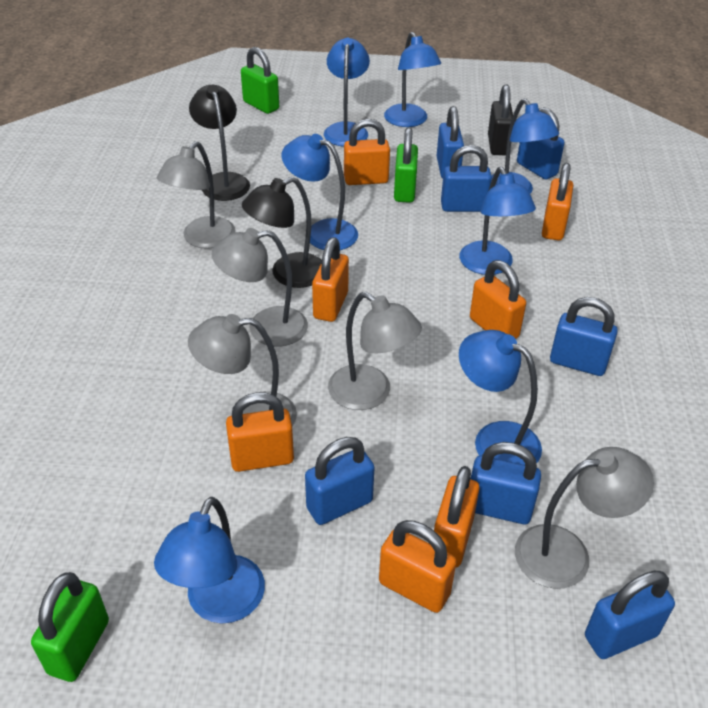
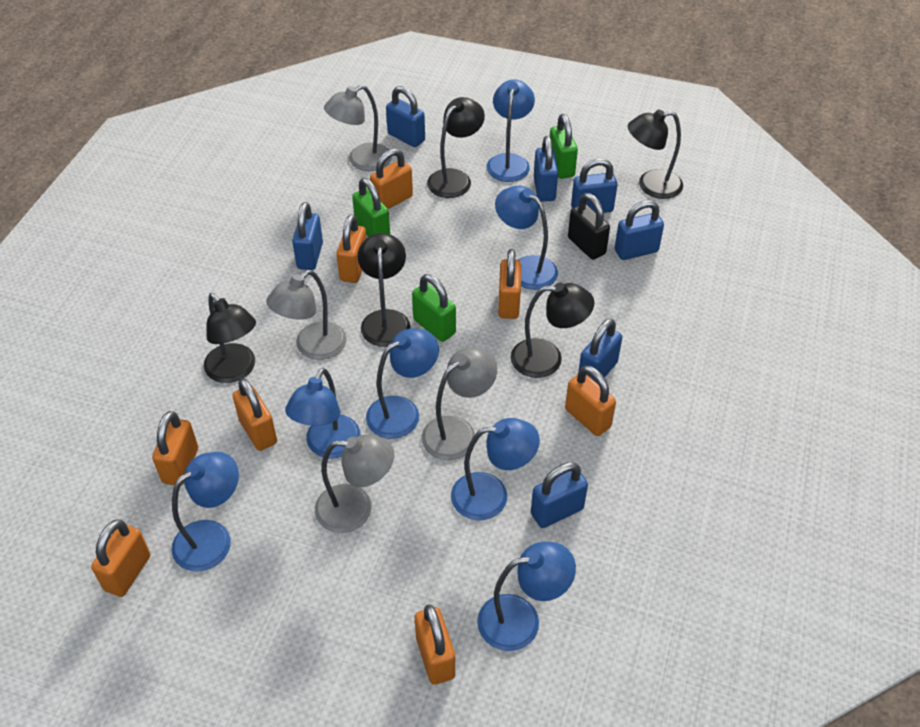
black lamp: [189,85,250,201] [242,177,322,288] = 2 -> [204,293,256,383] [358,233,411,347] [427,97,485,198] [511,283,594,378] [628,109,683,199] = 5
grey lamp: [157,141,236,249] [188,314,297,427] [212,228,308,346] [328,292,422,410] [515,447,654,589] = 5 -> [266,270,347,360] [315,434,394,533] [324,85,392,171] [421,347,497,460] = 4
orange padlock: [226,392,294,472] [312,237,349,322] [344,119,390,185] [379,520,457,613] [434,466,480,567] [470,260,526,339] [542,163,573,241] = 7 -> [91,519,150,597] [152,411,198,486] [232,378,277,451] [336,214,367,283] [370,149,413,209] [415,604,455,685] [498,249,521,319] [565,365,616,436] = 8

